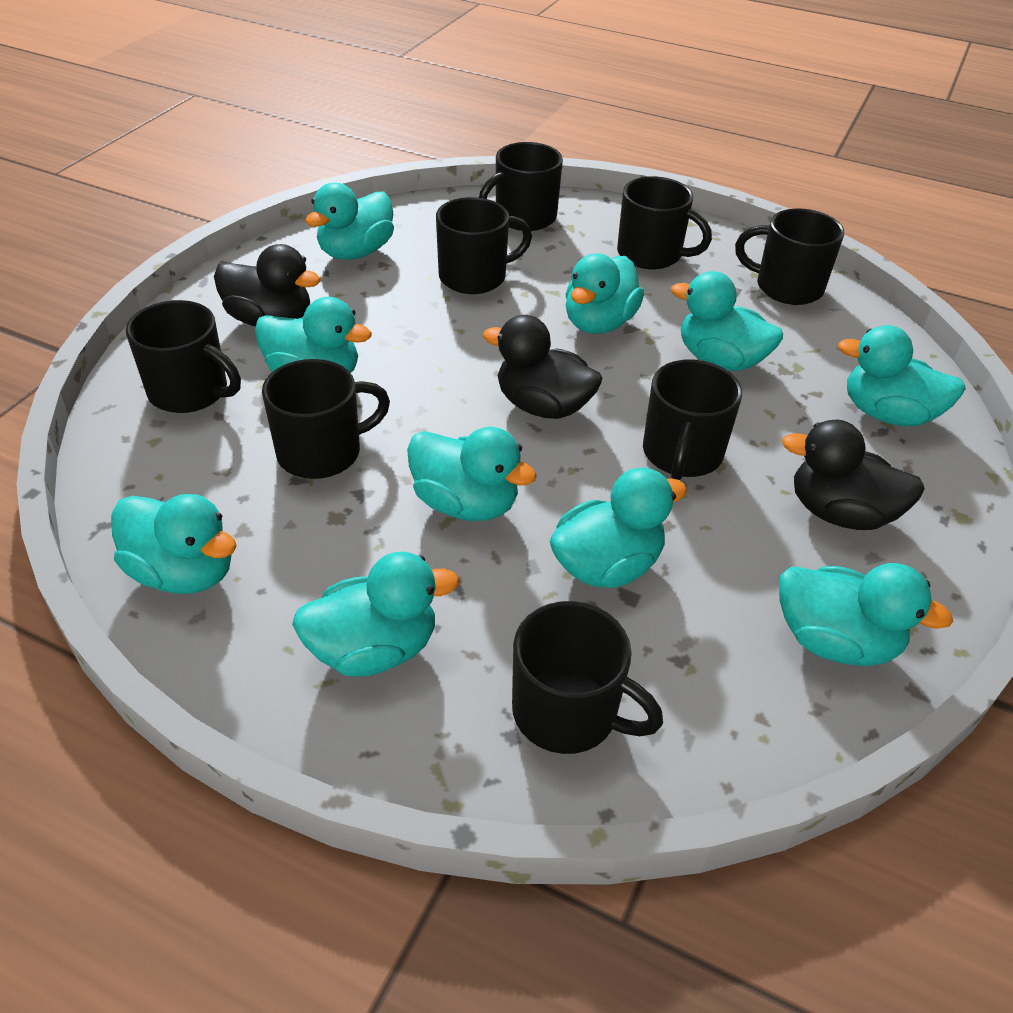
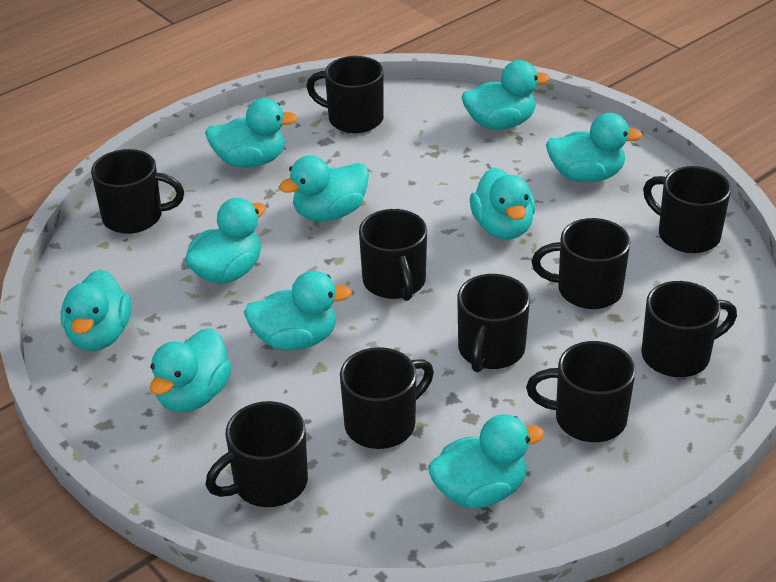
black duck: [214,244,321,326] [483,315,602,419] [782,420,925,530] = 3 -> none = 0
black mug: [126,300,241,413] [262,359,390,479] [436,197,532,294] [479,142,563,231] [512,601,663,754] [617,176,712,269] [643,360,742,480] [735,208,844,305] = 8 -> [91,149,184,234] [205,401,308,507] [306,56,384,133] [340,347,434,449] [359,209,427,301] [457,274,530,372] [526,341,636,442] [532,218,630,309] [641,281,737,377] [643,166,731,253] = 10

